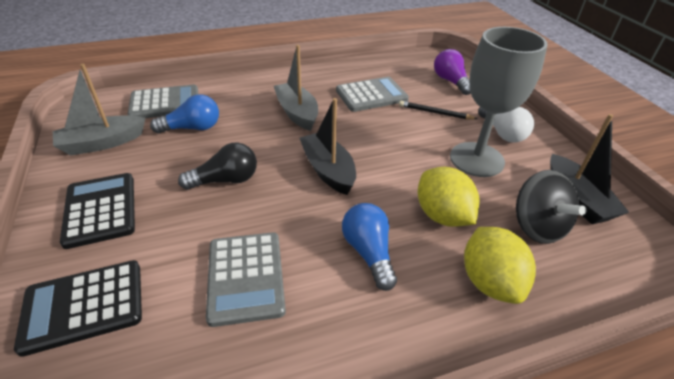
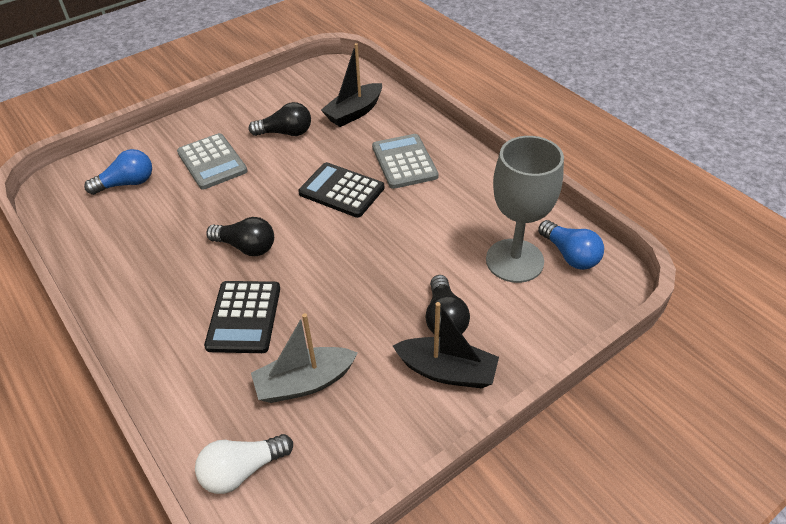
black light bulb: [178,143,257,190] = 1 -> [206,217,274,256] [249,102,311,136] [425,275,470,337] = 3
black pencil: [399,101,478,119] = 1 -> none = 0
black spinning top: [516,170,586,244] = 1 -> none = 0
grey boat: [53,64,145,156] [274,45,318,131] = 2 -> [251,313,358,403] = 1
grey calculator: [128,84,198,118] [206,232,286,327] [336,77,409,112] = 3 -> [177,133,247,190] [372,134,439,189] = 2
purple light bulb: [434,49,471,95] = 1 -> none = 0
yellow lemon: [418,167,479,227] [464,227,536,304] = 2 -> none = 0

